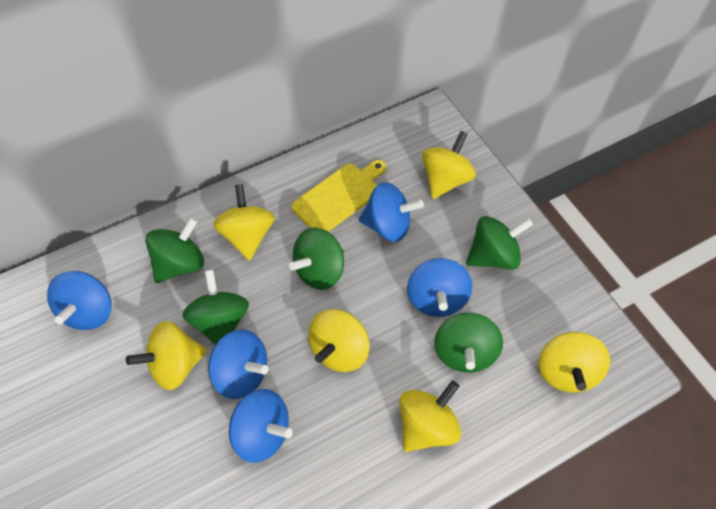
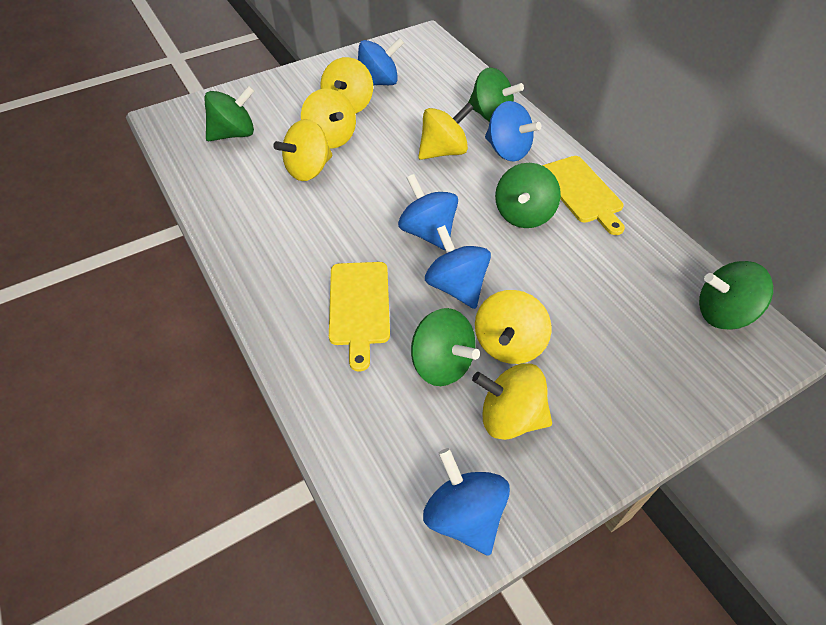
yellow cutting board: [291,160,386,232] = 1 -> [329,262,390,372] [542,156,625,235] = 2

